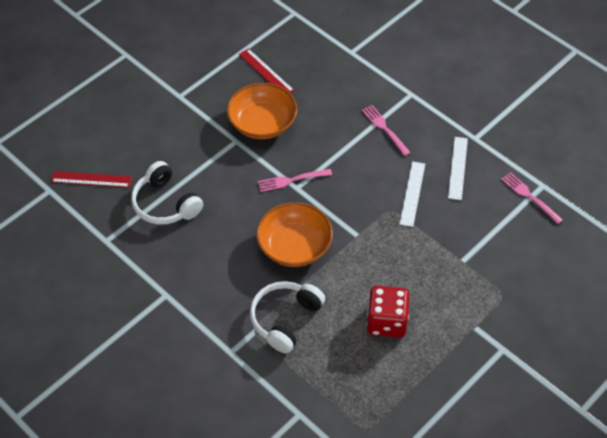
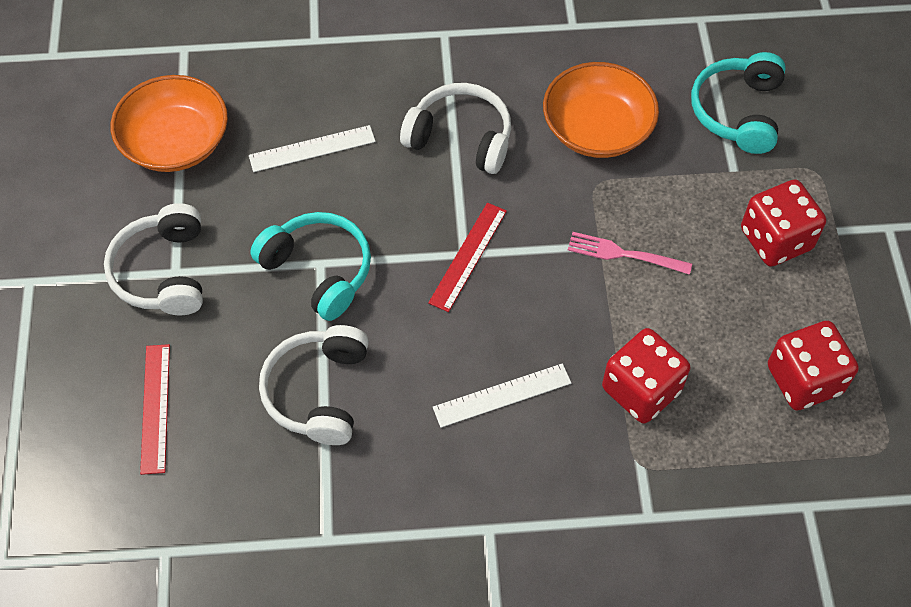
pink fork: [258,169,332,192] [362,105,411,156] [501,172,563,224] = 3 -> [568,232,692,275] = 1
red dice: [367,286,410,338] = 1 -> [602,328,690,423] [741,179,826,267] [768,321,859,411] = 3
turquoise headphones: none = 0 -> [250,212,371,321] [691,52,786,154] = 2
white headphones: [131,161,203,225] [250,281,325,354] = 2 -> [104,203,203,315] [259,325,369,445] [400,83,511,174] = 3

